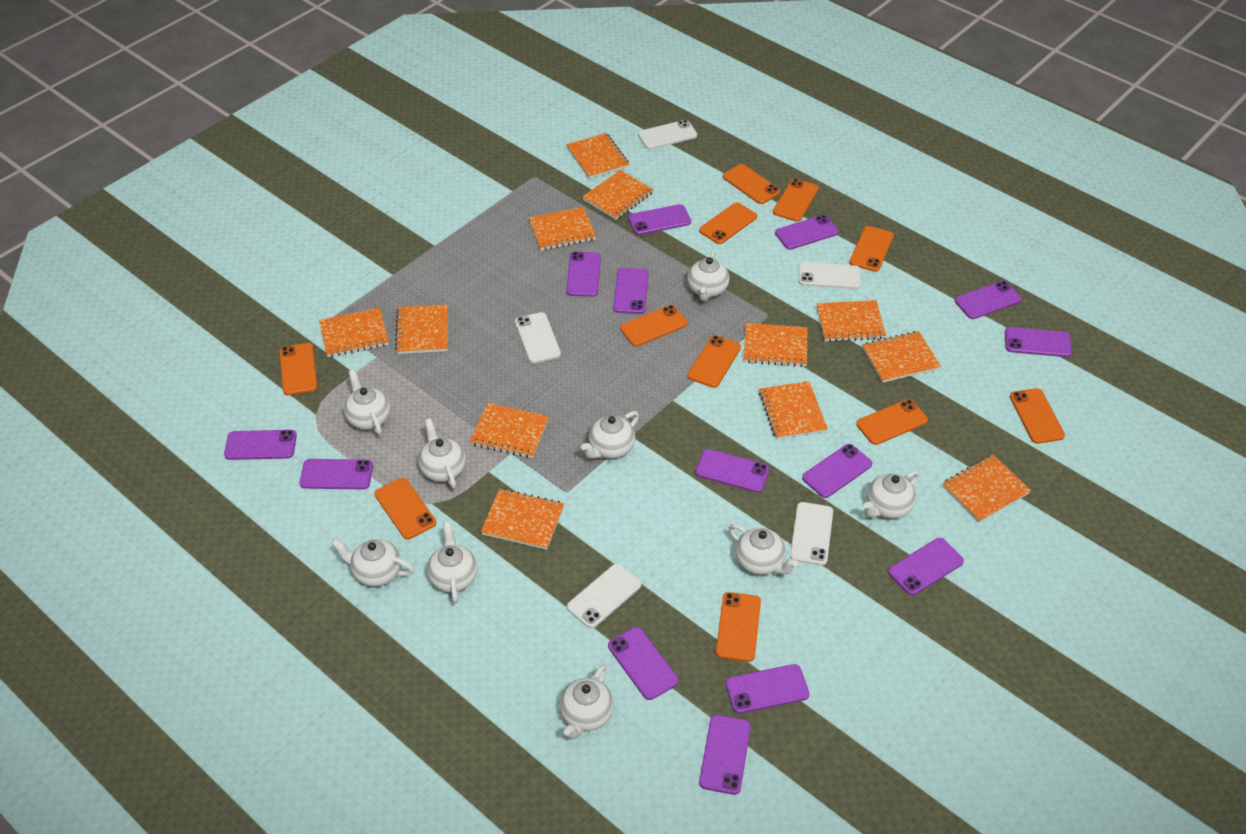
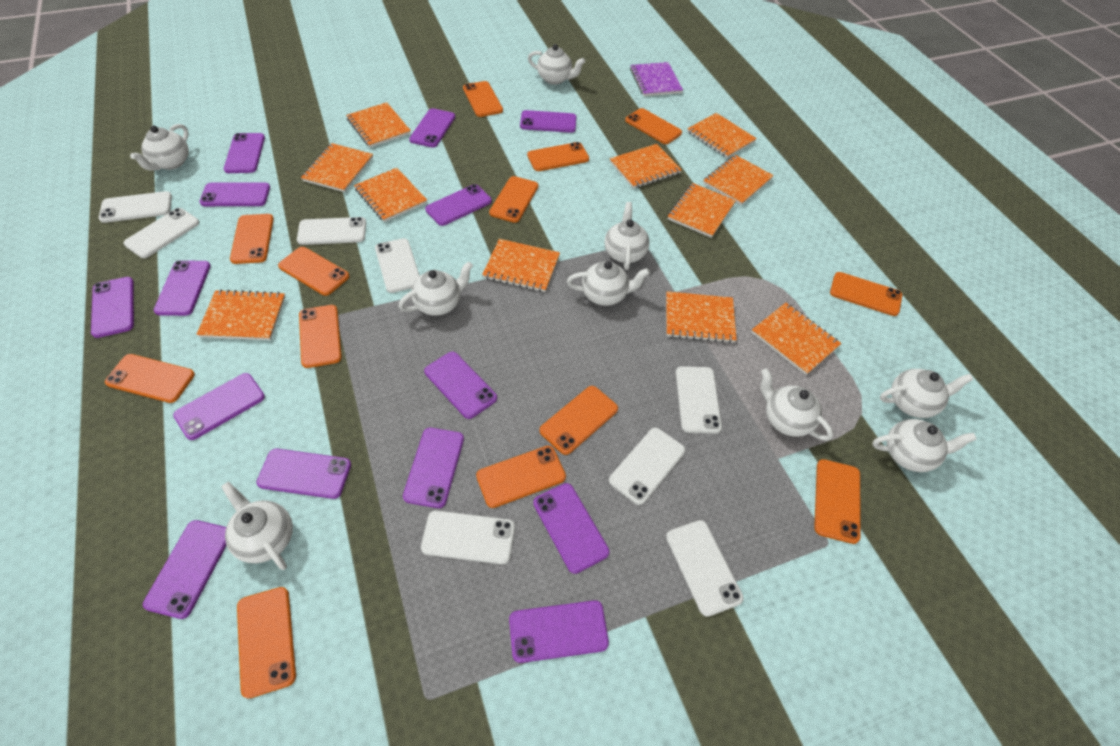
orange notebook: [319,308,389,357] [395,304,448,354] [470,403,549,458] [481,489,564,550] [529,207,596,250] [567,133,629,179] [583,170,654,219] [744,323,807,367] [759,381,828,439] [817,300,886,342] [862,331,941,383] [943,455,1031,523] = 12 -> [197,289,285,340] [301,143,373,192] [346,102,411,148] [354,168,427,222] [482,239,560,292] [610,144,682,189] [666,291,737,343] [668,183,736,238] [687,113,757,158] [703,155,774,205] [751,303,841,375] = 11
orange phone: [280,343,317,395] [374,478,436,539] [620,305,687,347] [688,335,741,388] [699,203,757,244] [716,592,761,662] [723,164,780,204] [773,179,819,222] [850,226,894,272] [856,399,928,445] [1010,388,1065,444] = 11 -> [105,354,195,403] [230,214,274,264] [237,587,296,699] [278,247,349,296] [299,305,342,368] [463,81,503,117] [476,446,566,508] [489,176,538,223] [527,142,589,171] [540,386,618,455] [625,108,682,144] [814,459,861,544] [830,272,902,316] = 13
purple notebook: none = 0 -> [630,62,683,96] = 1
white phone: [515,312,561,363] [567,564,641,629] [638,120,697,149] [790,502,833,566] [798,262,861,289] = 5 -> [99,191,172,223] [124,208,199,258] [297,217,366,245] [375,238,420,293] [421,510,515,564] [609,428,685,505] [666,520,744,617] [676,366,722,434] = 8

